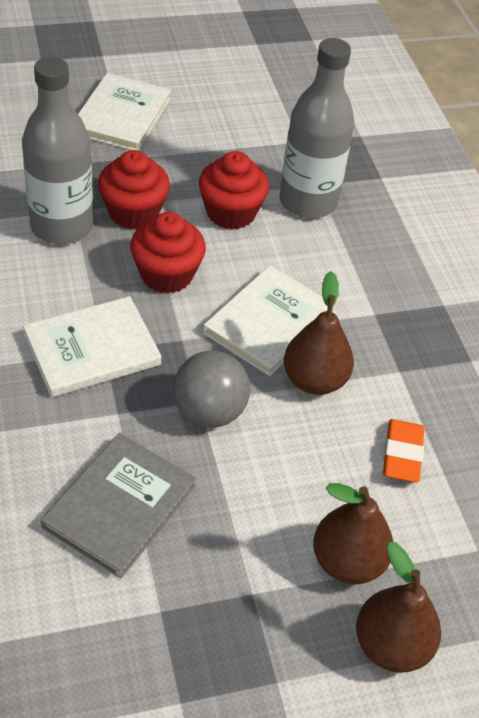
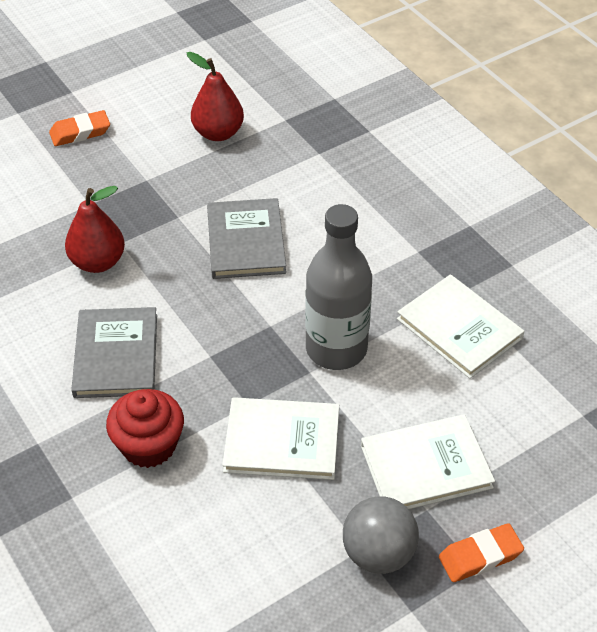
brown pear: [284,271,354,395] [313,483,393,584] [356,542,441,673] = 3 -> none = 0
grey book: [41,433,196,578] = 1 -> [71,307,157,398] [207,198,286,279] = 2
grey bottle: [22,57,93,244] [279,38,354,218] = 2 -> [305,204,372,370] = 1
orange eraser: [383,419,425,483] = 1 -> [49,110,110,146] [439,523,524,582] = 2
red cupcake: [98,150,170,229] [130,212,206,294] [199,151,269,230] = 3 -> [106,389,184,468] = 1
red pear: none = 0 -> [65,186,125,273] [187,52,244,141] = 2

